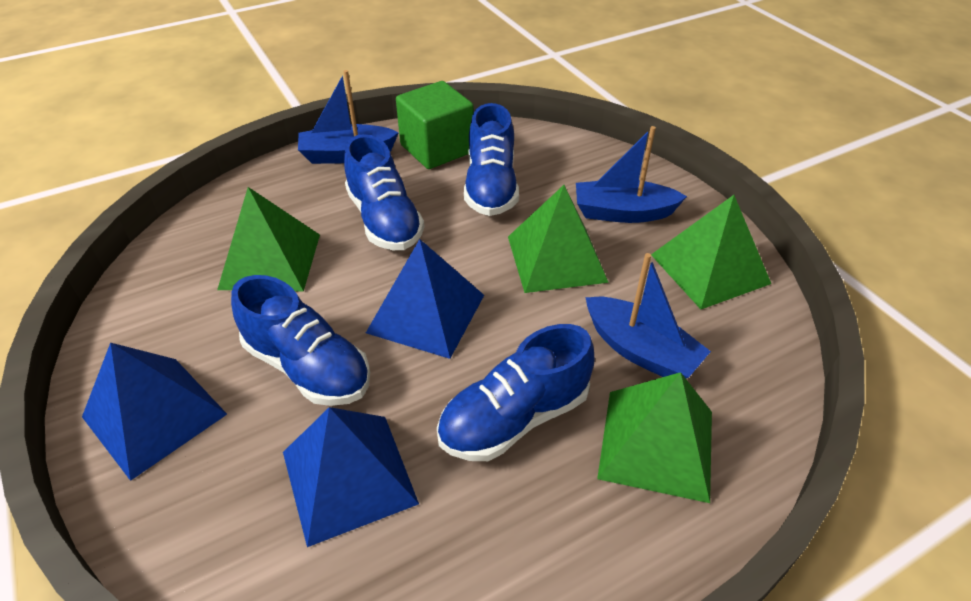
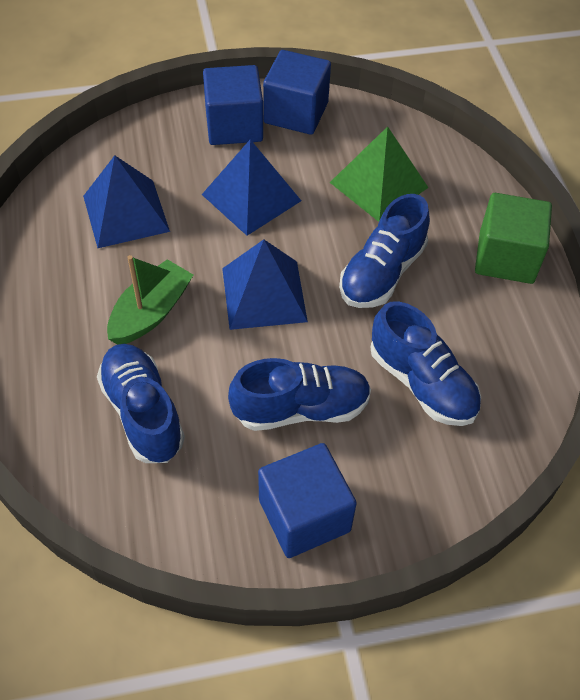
blue boat: [298,70,399,164] [576,126,687,223] [585,253,711,378] = 3 -> none = 0
blue cube: none = 0 -> [203,65,263,145] [258,443,357,558] [263,50,331,135] = 3
green boat: none = 0 -> [107,255,193,345] = 1
green pyramid: [217,187,320,292] [508,185,609,293] [597,372,712,503] [651,195,771,309] = 4 -> [330,126,429,222] = 1

